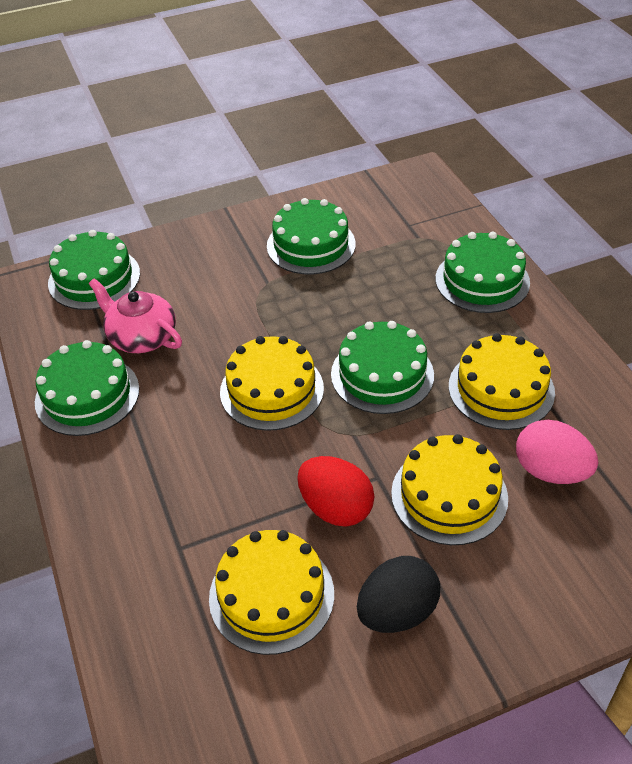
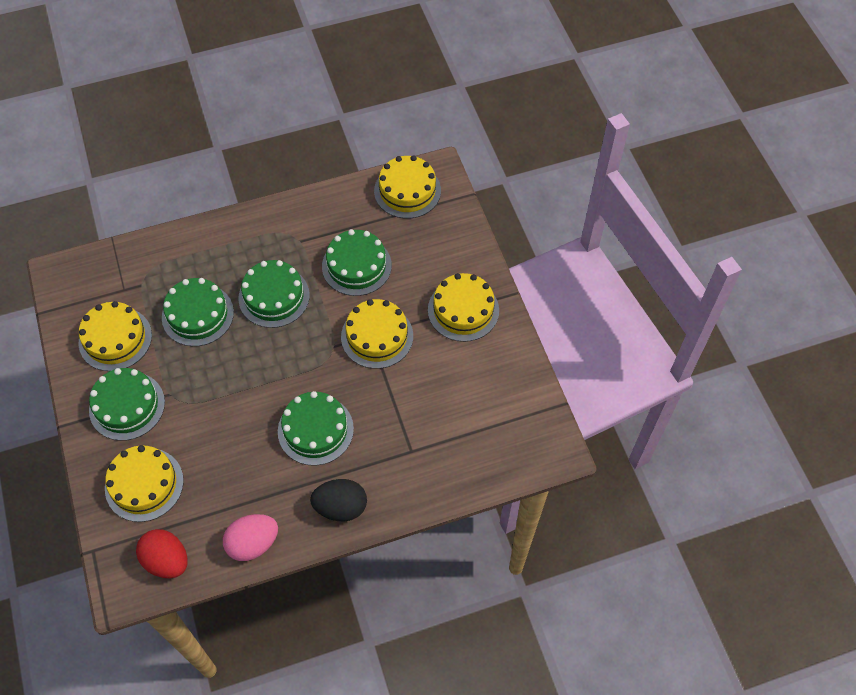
pink teapot: [89,278,182,353] = 1 -> none = 0
yellow cake: [209,530,334,655] [220,336,324,431] [391,434,508,545] [449,333,555,430] = 4 -> [79,301,152,371] [105,445,184,522] [341,299,413,369] [374,155,441,219] [428,273,499,342] = 5

